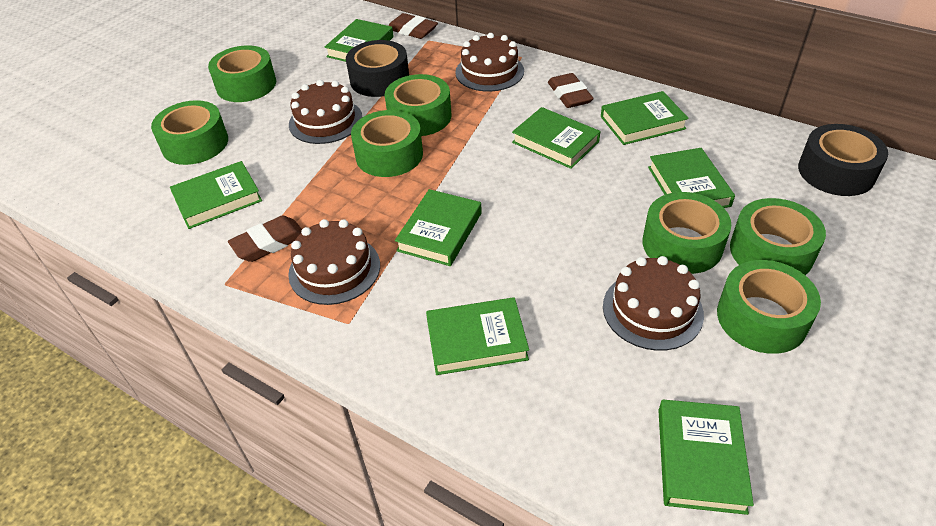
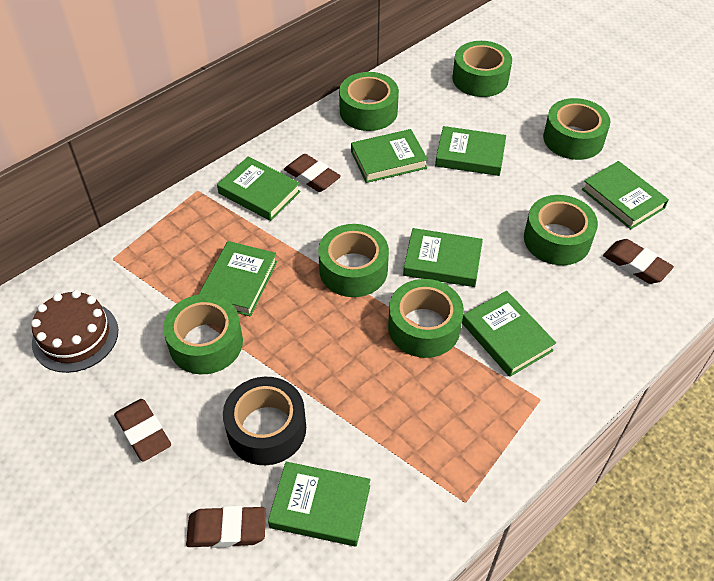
black tape: [346,40,409,97] [798,124,888,196] = 2 -> [223,377,306,465] = 1
brown cake: [288,219,380,305] [289,80,362,144] [455,33,524,92] [603,256,704,351] = 4 -> [31,290,118,373] = 1
brown eraser: [228,216,302,262] [388,13,438,39] [548,73,594,108] = 3 -> [114,399,171,462] [186,506,266,548] [284,154,341,192] [603,239,674,284] = 4

